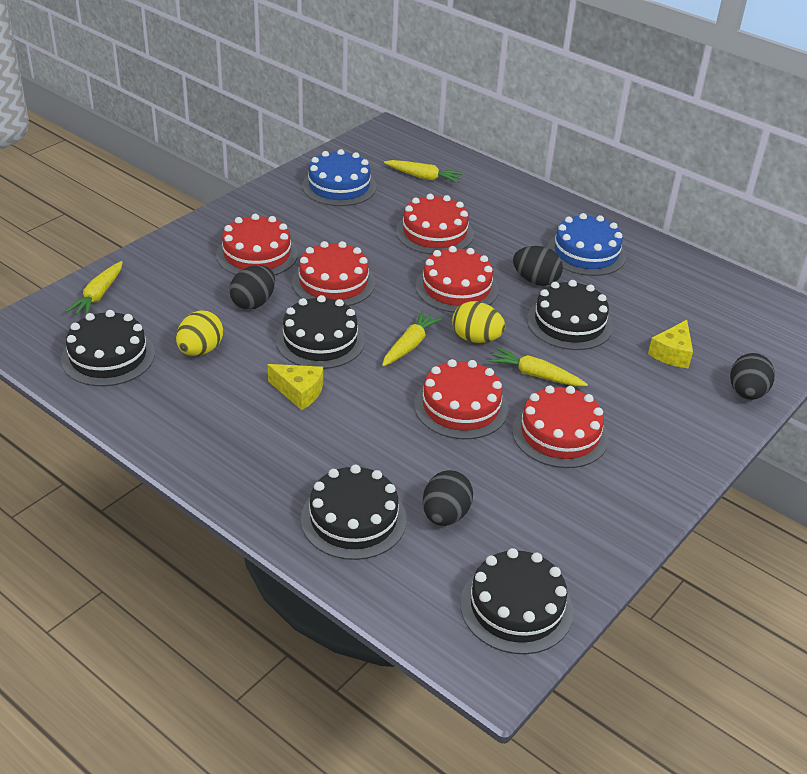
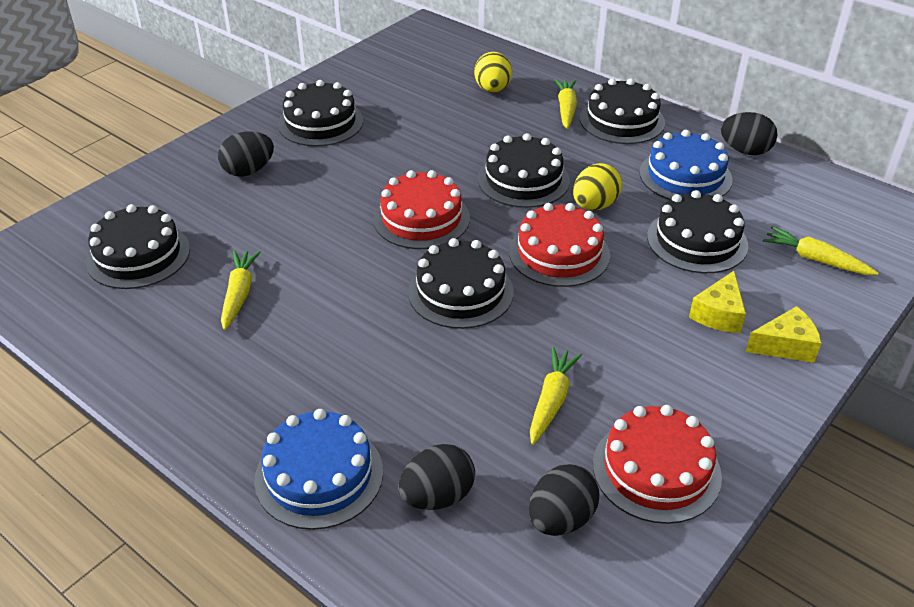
black cake: [61,310,155,386] [276,295,365,369] [301,464,406,560] [460,548,573,654] [527,280,613,350] = 5 -> [86,204,190,289] [278,80,363,146] [408,238,514,329] [478,133,570,208] [580,78,665,144] [647,190,748,273] = 6
red cake: [216,214,298,276] [292,241,375,306] [396,194,474,255] [414,359,508,439] [415,246,498,313] [512,385,609,468] = 6 -> [373,170,470,249] [509,203,610,287] [593,405,722,524] = 3

